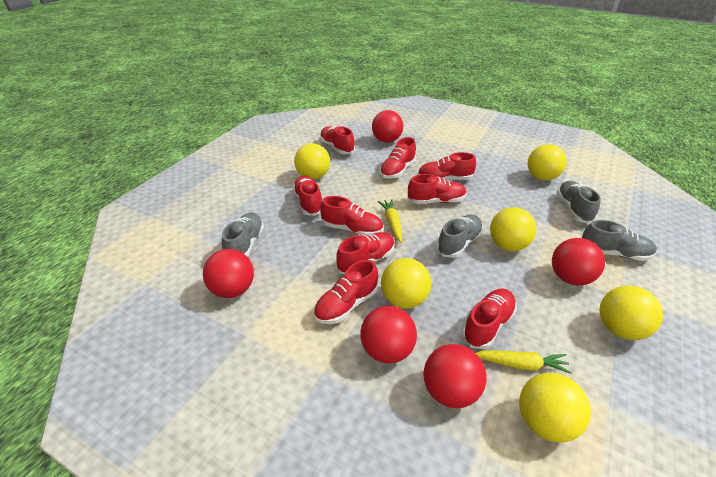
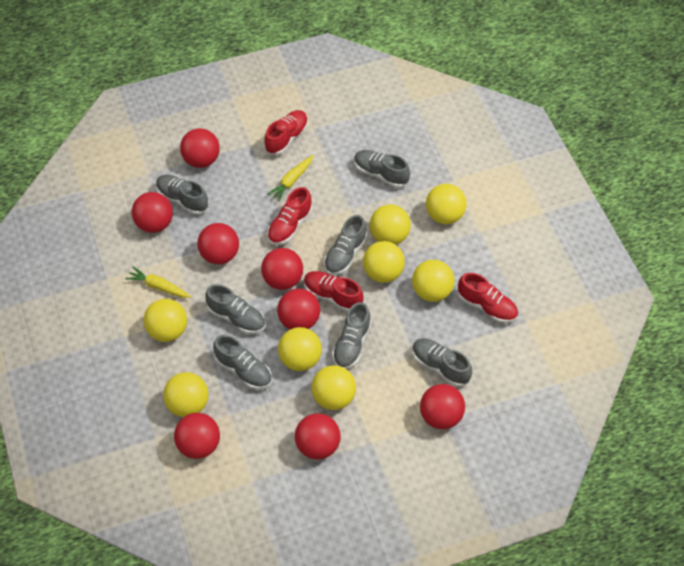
grey shoe: [222,212,264,257] [436,215,483,258] [557,181,601,224] [582,220,657,261] = 4 -> [156,175,209,215] [205,284,266,334] [213,335,272,390] [324,215,367,275] [332,302,371,369] [354,150,410,188] [412,338,472,387] = 7
red ball: [203,249,254,298] [360,306,417,363] [372,110,403,143] [424,344,486,408] [552,238,605,285] = 5 -> [132,192,173,233] [174,413,220,459] [180,128,220,168] [197,223,239,264] [261,248,303,290] [277,289,320,329] [295,413,340,459] [420,384,465,429] = 8
red shoe: [293,176,322,216] [314,260,378,324] [320,126,355,154] [320,196,383,235] [336,232,395,274] [380,137,416,179] [407,174,467,204] [418,152,476,180] [462,289,517,349] = 9 -> [264,110,308,155] [267,187,313,245] [304,271,364,312] [458,273,518,323] = 4
yellow ball: [294,143,330,179] [381,258,431,309] [490,207,537,251] [519,373,591,443] [528,144,567,181] [600,286,663,340] = 6 -> [144,299,187,342] [163,372,208,417] [278,327,322,371] [311,365,356,410] [363,241,405,283] [370,204,411,245] [412,260,454,302] [426,184,466,224] = 8

